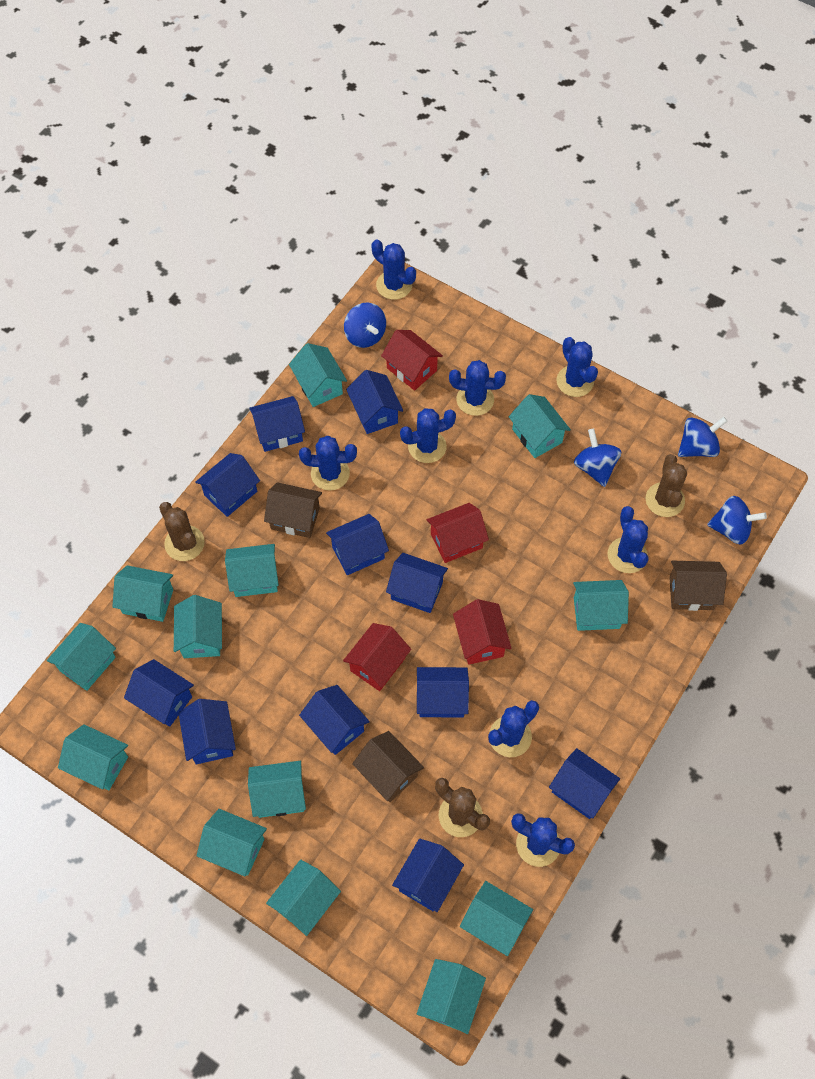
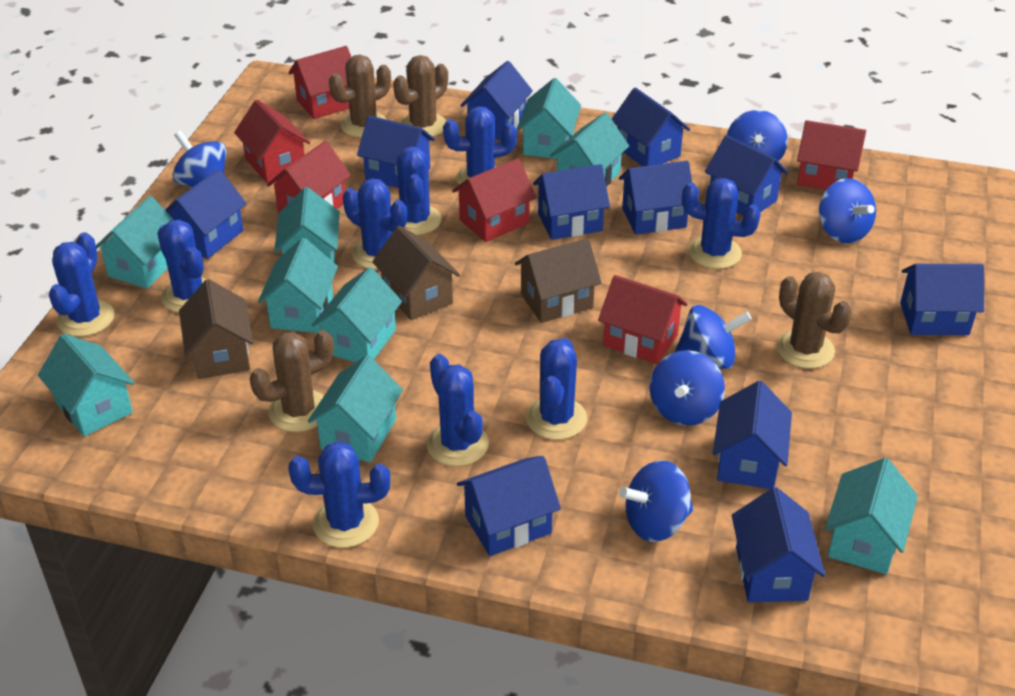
blue cactus: [299,436,357,491] [372,239,416,300] [400,408,456,463] [449,360,506,416] [488,700,539,757] [511,813,575,867] [556,337,598,397] [607,506,648,573] = 8 -> [49,232,114,337] [157,220,207,313] [288,441,390,548] [343,178,407,269] [397,146,441,235] [426,354,489,467] [443,106,517,185] [526,338,587,440] [682,178,761,269] = 9
blue spinning top: [344,303,386,348] [574,428,621,487] [678,417,728,457] [707,496,767,545] = 4 -> [172,131,226,187] [619,460,694,542] [649,350,725,426] [674,305,752,369] [727,110,788,162] [819,178,876,243] = 6
brown cactus: [159,502,205,561] [435,778,490,837] [646,454,687,517] = 3 -> [250,330,334,432] [329,55,391,138] [393,55,448,137] [776,272,852,369] = 4
red house: [343,623,411,691] [381,330,443,391] [426,503,489,563] [453,599,512,664] = 4 -> [234,100,310,183] [267,141,351,213] [288,46,351,119] [452,158,536,242] [598,275,688,364] [797,120,866,190] = 6
turquoise house: [47,623,116,691] [58,724,128,791] [113,565,173,622] [174,595,222,658] [196,809,267,876] [225,544,279,597] [248,761,306,818] [266,860,341,936] [289,343,347,407] [417,959,486,1034] [460,881,533,956] [509,394,571,458] [573,580,629,631] = 13 -> [38,334,135,437] [96,196,174,289] [258,238,338,333] [274,187,340,262] [308,355,403,462] [312,267,402,362] [517,78,581,159] [550,113,629,187] [825,458,918,574] = 9

